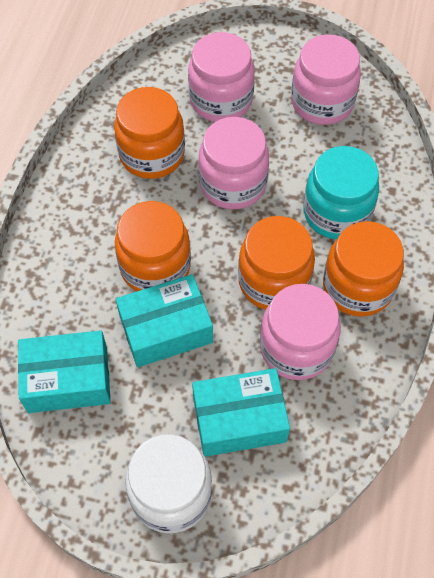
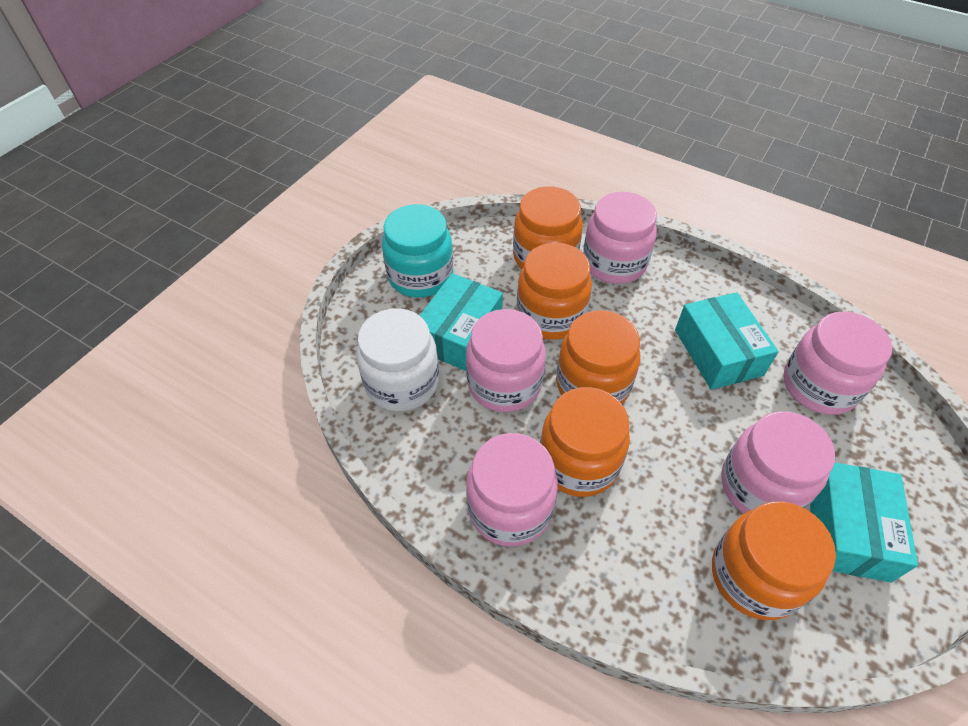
orange jar: [114,87,185,179] [115,201,191,292] [238,216,315,310] [323,221,404,317] = 4 -> [513,186,583,269] [517,243,592,340] [540,387,630,497] [556,310,640,404] [712,501,836,620] = 5
pink jar: [188,32,255,122] [198,117,269,209] [260,284,341,380] [291,34,361,125] = 4 -> [466,309,546,412] [466,433,558,547] [583,192,657,284] [721,411,835,514] [783,311,892,415] = 5

